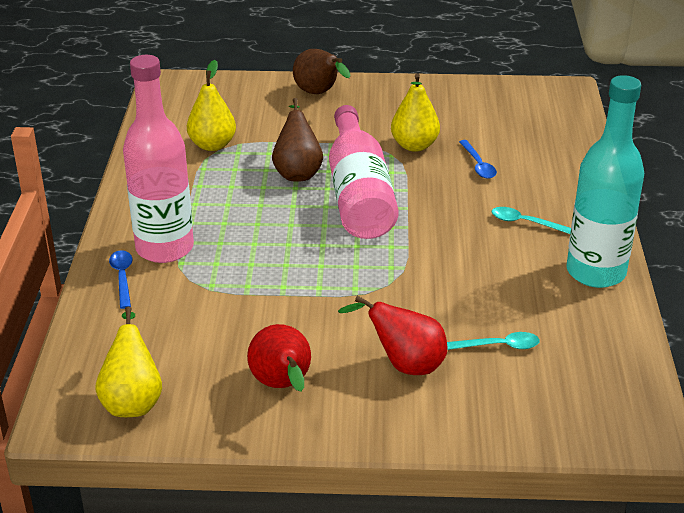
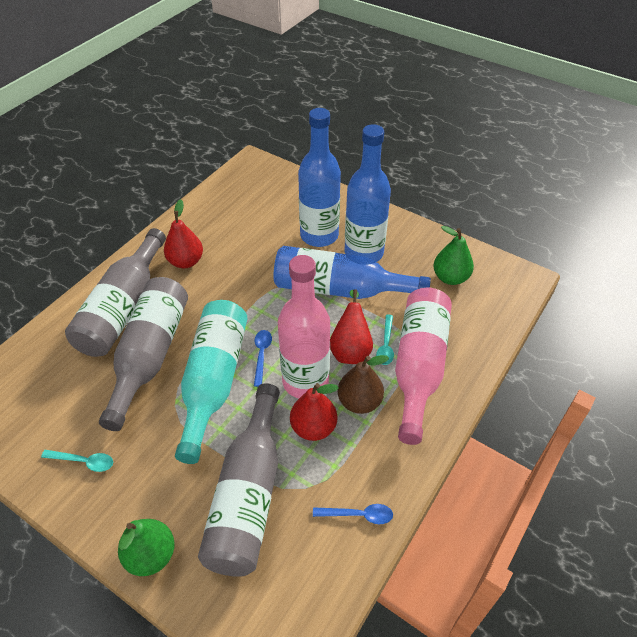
blue bottle: none = 0 -> [274,246,431,299] [298,108,341,247] [345,124,391,262] = 3
brown pear: [272,98,323,182] [293,49,351,94] = 2 -> [338,355,389,414] = 1
green pear: none = 0 -> [118,519,175,576] [433,226,474,285] = 2
grey bottle: none = 0 -> [65,228,166,357] [99,277,188,431] [198,383,280,577] = 3
red pear: [247,324,311,392] [338,296,447,375] = 2 -> [164,199,203,268] [290,383,339,441] [330,289,373,364] = 3
yellow pear: [95,307,162,417] [187,60,236,151] [391,73,440,152] = 3 -> none = 0

